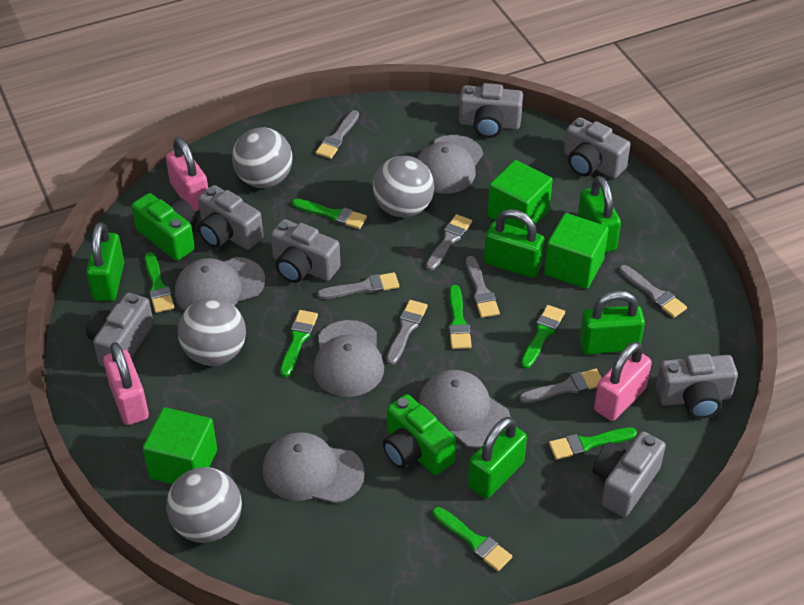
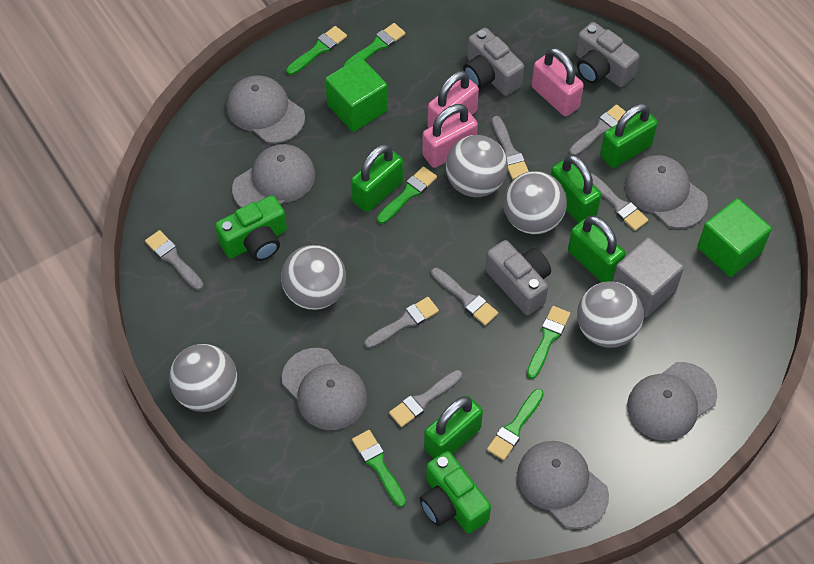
green brush: [145,252,174,313] [280,310,318,377] [292,199,367,229] [433,507,512,571] [449,285,472,349] [521,305,565,369] [549,427,637,460] = 7 -> [286,26,347,75] [344,23,405,66] [352,430,406,507] [377,166,437,224] [487,389,544,460] [527,306,570,379] = 6
green cube: [142,407,217,484] [488,160,553,230] [544,213,609,289] = 3 -> [325,57,388,132] [697,198,772,277] = 2
grey ball: [166,467,242,543] [178,298,246,366] [232,127,293,188] [373,156,434,217] = 4 -> [169,344,237,412] [281,245,346,310] [445,135,508,197] [504,171,567,234] [577,281,644,348] = 5
grey camera: [86,293,154,367] [198,185,263,250] [271,219,341,283] [459,83,523,138] [564,117,630,178] [593,431,666,517] [656,354,738,419] = 7 -> [463,28,524,96] [485,240,551,315] [576,22,639,87] = 3
grey cap: [175,257,265,310] [262,432,365,504] [313,320,384,397] [417,135,483,194] [419,370,511,448] = 5 -> [226,75,305,144] [232,144,315,208] [282,348,367,430] [517,441,609,529] [625,155,708,228] [627,362,717,441] = 6
grey cube: none = 0 -> [612,237,684,317] = 1

